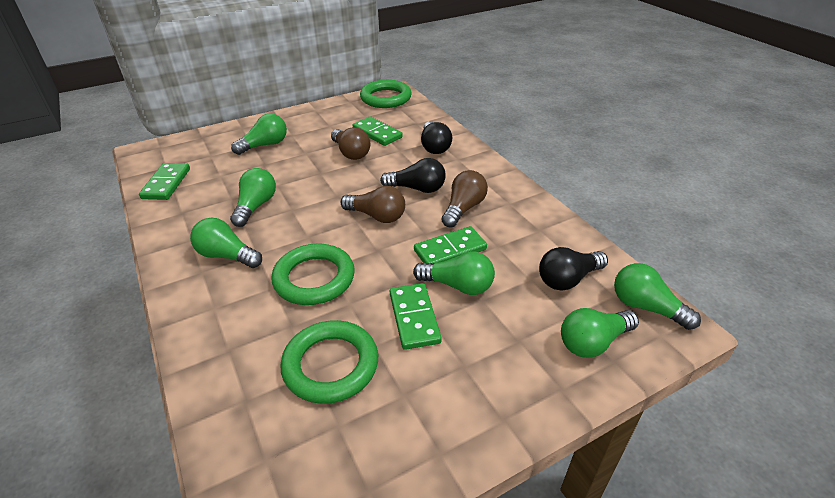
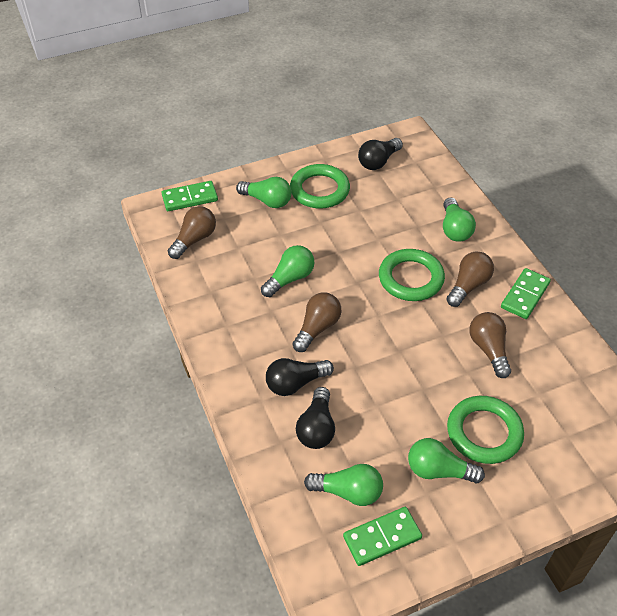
brown light bulb: [331,127,370,160] [341,186,405,223] [441,170,488,228] = 3 -> [168,206,216,259] [292,292,341,352] [447,251,494,307] [469,312,511,378] = 4
green domino: [139,163,190,200] [353,116,403,146] [390,283,442,350] [414,226,487,264] = 4 -> [161,181,218,211] [343,507,422,566] [501,268,551,319] = 3
green light bulb: [190,218,262,268] [230,168,276,227] [231,113,287,155] [413,251,495,295] [561,308,639,358] [614,263,701,330] = 6 -> [236,177,292,208] [261,245,315,297] [304,464,383,506] [408,438,485,483] [443,197,476,242] = 5

